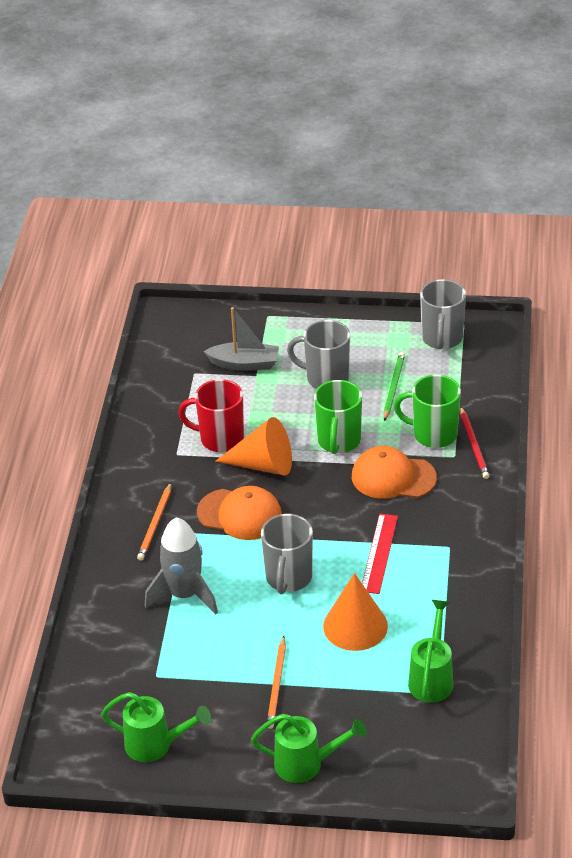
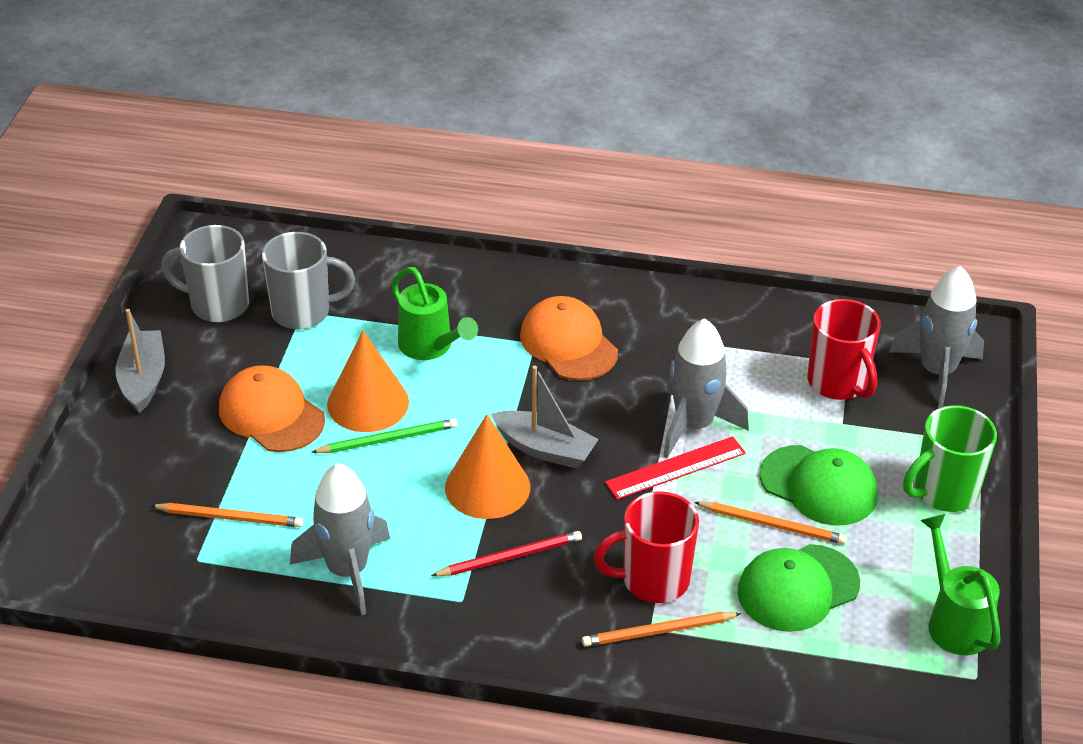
green cap: none = 0 -> [738,544,860,632] [760,445,878,526] = 2
green mug: [314,380,362,454] [394,375,461,448] = 2 -> [903,405,997,512] = 1
green watering can: [101,692,211,762] [251,714,367,783] [408,600,453,703] = 3 -> [391,267,478,360] [920,514,1000,655] = 2
grey boat: [203,307,279,371] = 1 -> [116,309,165,413] [491,366,599,469] = 2
grey mug: [261,514,313,594] [287,320,350,389] [420,279,466,349] = 3 -> [161,225,249,322] [262,232,355,329] = 2
grey rocket: [145,517,218,614] = 1 -> [290,463,390,615] [663,318,749,458] [889,266,984,409] = 3
orange pencil: [137,483,171,561] [267,636,286,729] = 2 -> [150,503,303,527] [582,612,741,647] [694,502,847,544] = 3
red mug: [178,379,244,452] = 1 -> [594,491,699,603] [808,299,881,400] = 2

